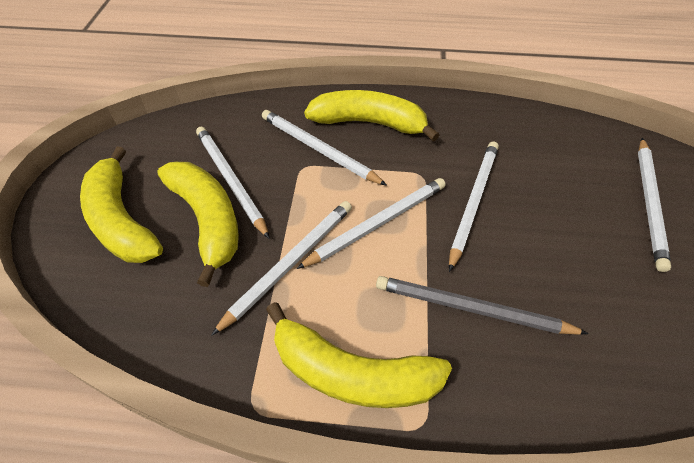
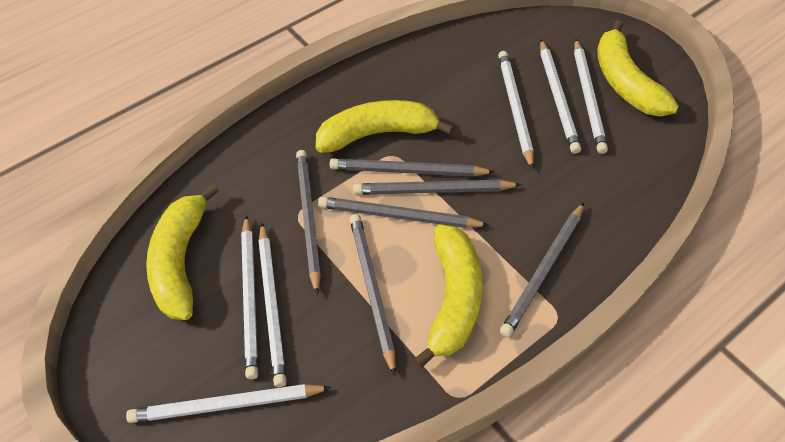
grey pencil: [376,276,589,335] = 1 -> [296,150,321,295] [318,197,489,228] [330,158,494,177] [350,214,396,376] [353,180,521,195] [500,203,584,337] = 6

